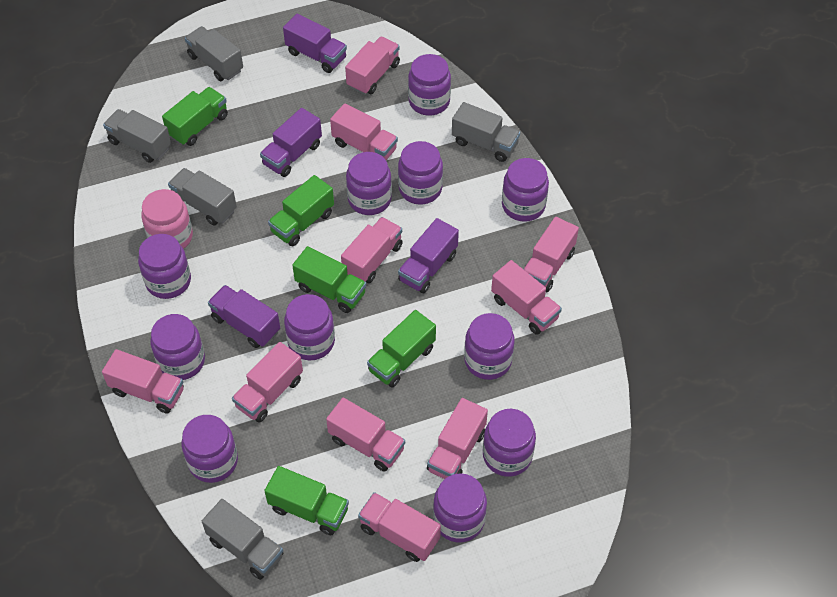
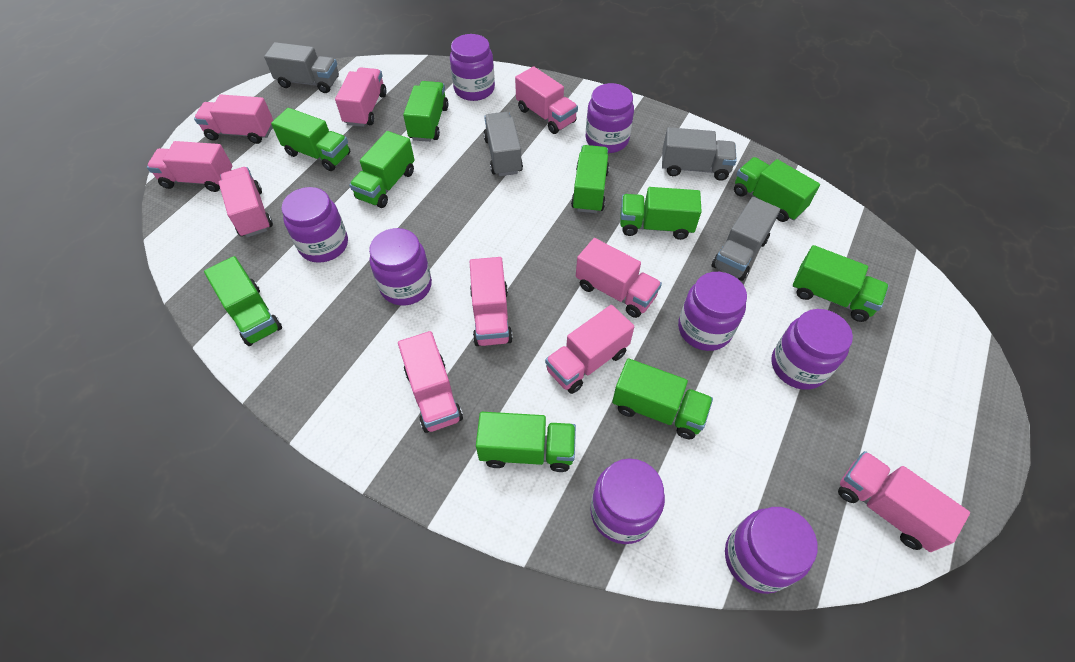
green truck: [162,87,228,146] [264,466,349,535] [268,175,334,246] [292,246,366,313] [367,310,436,388] = 5 -> [204,256,282,346] [271,108,350,171] [349,131,415,208] [403,81,448,142] [476,412,576,472] [571,145,609,213] [612,358,713,439] [620,187,702,240] [734,157,820,222] [793,245,889,322] = 10
grey truck: [103,109,171,163] [168,168,237,226] [185,26,243,81] [202,499,283,580] [452,102,520,162] = 5 -> [264,42,339,93] [483,112,523,176] [662,127,737,181] [712,197,780,281] = 4
pink jar: [141,189,193,249] = 1 -> none = 0
purple jar: [138,234,191,299] [150,314,205,380] [181,415,238,483] [284,294,335,360] [346,152,392,215] [398,141,443,205] [408,54,451,116] [433,473,487,543] [464,313,515,380] [483,409,536,477] [502,158,549,222] = 11 -> [281,187,348,263] [369,228,432,306] [450,34,495,101] [586,83,634,153] [590,458,665,544] [678,272,747,351] [725,507,818,594] [772,309,853,390] = 8
purple truck: [208,285,280,348] [260,108,322,177] [283,14,347,73] [398,218,459,293] = 4 -> none = 0

